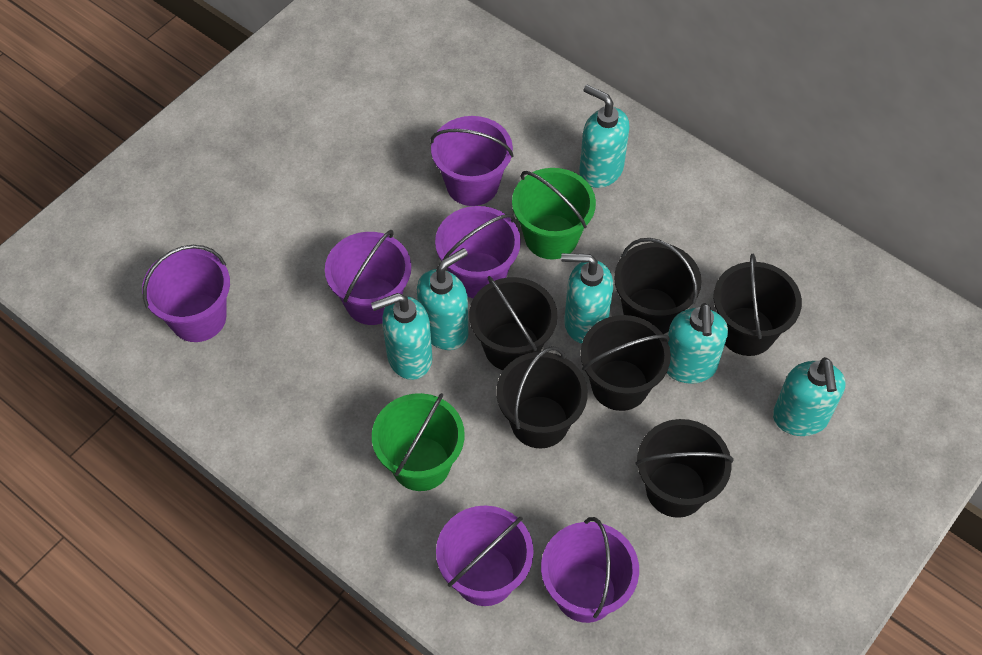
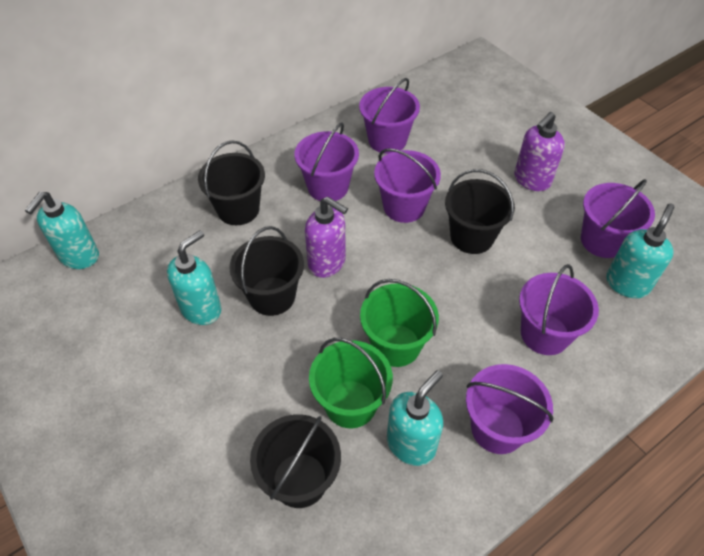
black bucket: [469,276,557,370] [496,346,588,449] [580,315,671,411] [614,238,702,334] [635,419,734,518] [713,254,802,356] = 6 -> [198,140,265,225] [229,226,304,316] [250,414,341,508] [445,169,515,254] = 4
purple soap dispenser: none = 0 -> [305,197,348,278] [514,112,565,191] = 2
turquoise soap dispenser: [371,293,432,380] [417,248,469,350] [561,253,613,344] [579,85,629,188] [667,303,728,384] [773,357,845,436] = 6 -> [25,192,99,269] [167,230,221,325] [387,370,443,466] [606,204,674,298] = 4

